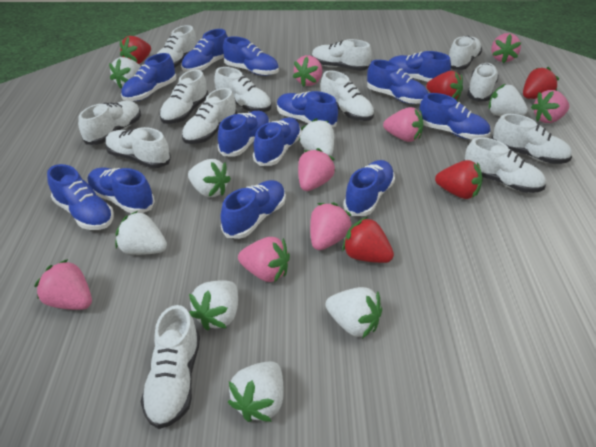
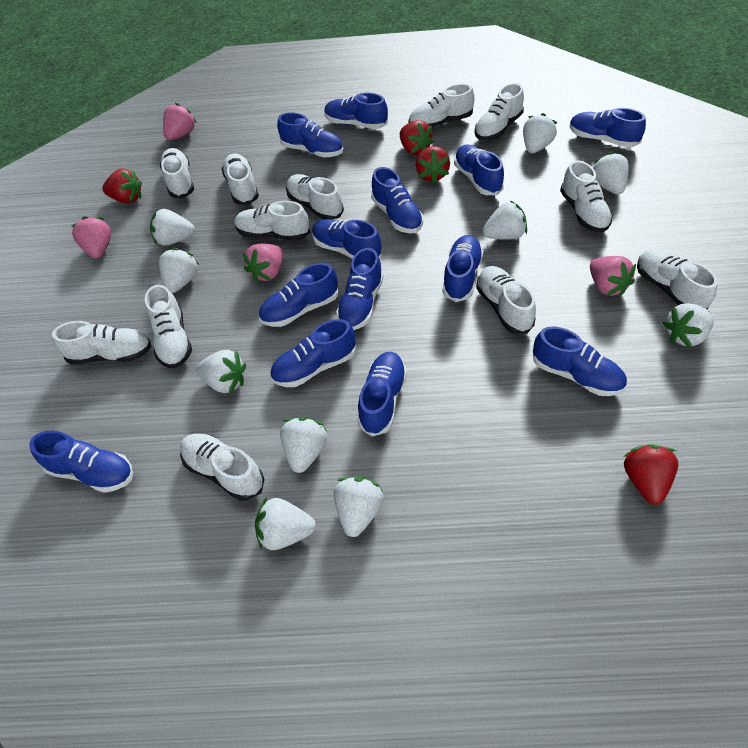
pink strawberry: [34,259,92,310] [238,237,290,282] [293,55,322,87] [298,148,335,191] [310,203,352,250] [383,107,423,142] [491,33,521,63] [531,90,569,123] = 8 -> [72,216,111,259] [163,103,197,140] [243,244,283,282] [590,256,636,297] = 4
red strawberry: [120,36,151,64] [342,217,394,263] [426,71,463,101] [435,160,482,199] [523,67,559,99] = 5 -> [102,168,142,204] [400,120,434,155] [416,146,450,183] [623,444,678,505] = 4
white shoe: [78,101,141,145] [105,127,171,168] [141,305,200,429] [157,25,197,67] [159,70,208,124] [182,88,237,144] [214,67,271,112] [312,39,372,71] [321,71,374,121] [449,36,482,70] [464,137,546,193] [467,63,499,102] [492,114,572,164] = 13 -> [52,321,152,365] [145,284,192,368] [160,148,194,198] [180,433,265,501] [222,153,259,205] [235,201,310,241] [286,174,344,220] [409,83,475,128] [475,83,524,140] [476,266,536,334] [560,160,613,233] [637,249,718,309] = 12
white strawberry: [109,57,141,88] [115,211,167,255] [188,159,231,197] [189,280,238,331] [228,361,284,422] [299,118,334,156] [325,287,382,339] [489,84,528,116] = 8 -> [150,209,195,246] [159,248,199,293] [196,350,246,394] [255,497,316,550] [280,417,327,473] [334,476,384,537] [483,201,527,240] [523,113,557,153] [593,152,629,195] [663,303,714,348] = 10

